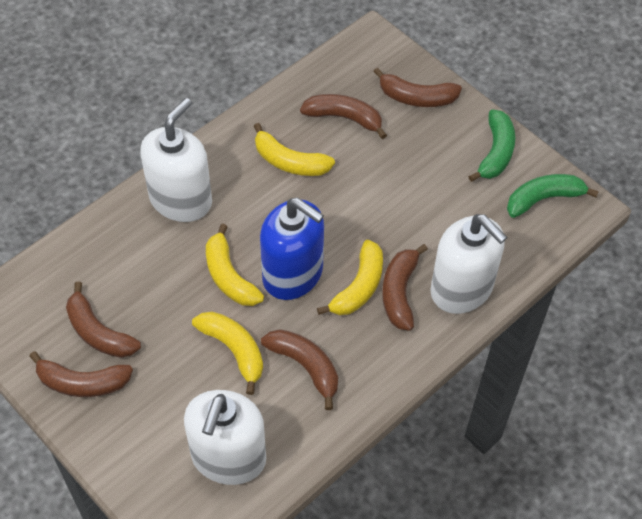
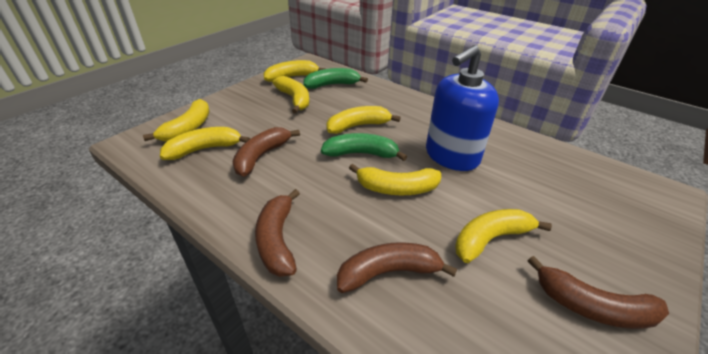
brown banana: [29,351,133,397] [66,282,141,358] [261,329,338,410] [300,94,387,139] [374,68,462,107] [382,244,428,331] = 6 -> [232,127,300,177] [255,189,300,277] [337,242,457,293] [528,256,669,329] = 4
white soap dispenser: [140,98,212,222] [184,390,266,485] [430,214,507,314] = 3 -> none = 0
yellow banana: [192,312,263,395] [206,224,264,306] [254,123,335,176] [317,240,383,315] = 4 -> [143,99,210,141] [160,127,250,160] [263,60,326,82] [273,76,309,114] [326,106,401,134] [349,164,441,195] [455,209,552,263] = 7

